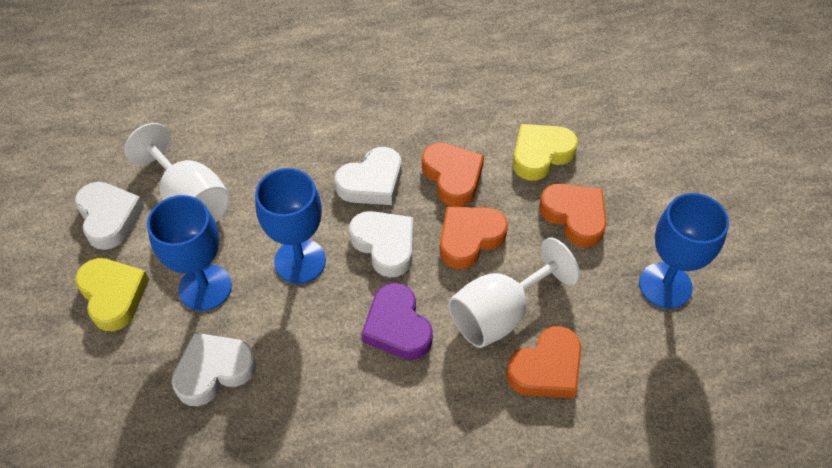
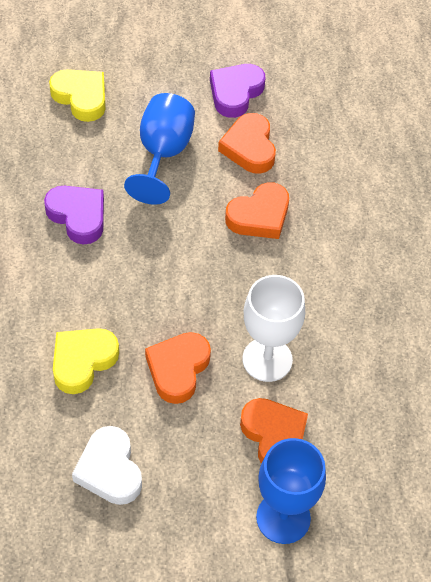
blue goblet: [147,195,232,311] [255,168,326,284] [639,193,729,309] = 3 -> [124,93,195,205] [256,438,326,544] = 2
purple heart: [361,283,433,360] = 1 -> [44,186,104,245] [210,64,266,118] = 2
white goblet: [124,123,230,222] [449,237,580,348] = 2 -> [243,275,305,382] = 1
white heart: [75,182,144,250] [172,333,257,406] [335,147,401,205] [349,211,413,277] = 4 -> [72,426,142,505] = 1

